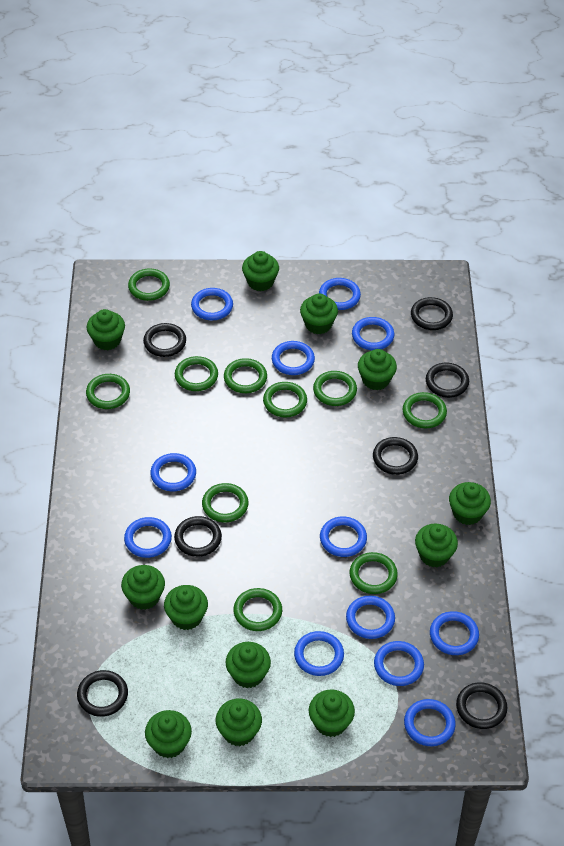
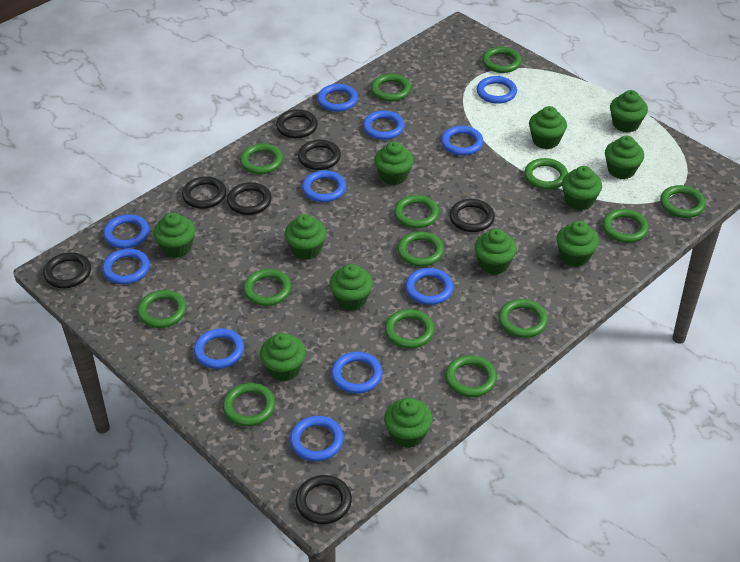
blue ring: [124,517,172,558] [150,453,196,492] [191,288,233,320] [272,341,315,375] [294,631,344,676] [319,278,361,310] [320,517,367,557] [346,596,395,639] [352,317,394,350] [374,641,424,686] [404,699,456,746] [430,611,479,655] = 12 -> [102,248,150,284] [103,214,150,248] [194,328,244,369] [290,416,344,461] [302,170,346,202] [317,84,358,112] [331,352,383,394] [363,111,405,140] [405,268,453,305] [441,126,483,156] [477,76,517,104] = 11
green ring: [86,374,130,409] [128,269,170,301] [175,356,218,391] [202,483,249,522] [224,358,267,393] [233,588,282,631] [263,382,307,417] [313,371,357,406] [350,552,398,594] [403,392,447,429] = 10 -> [138,290,186,328] [223,383,275,426] [240,144,283,174] [243,269,291,306] [371,74,411,102] [385,309,434,349] [394,195,439,228] [398,231,444,267] [445,355,497,397] [482,47,522,73] [498,299,548,338] [524,158,568,190] [602,209,649,243] [660,185,706,218] = 14

